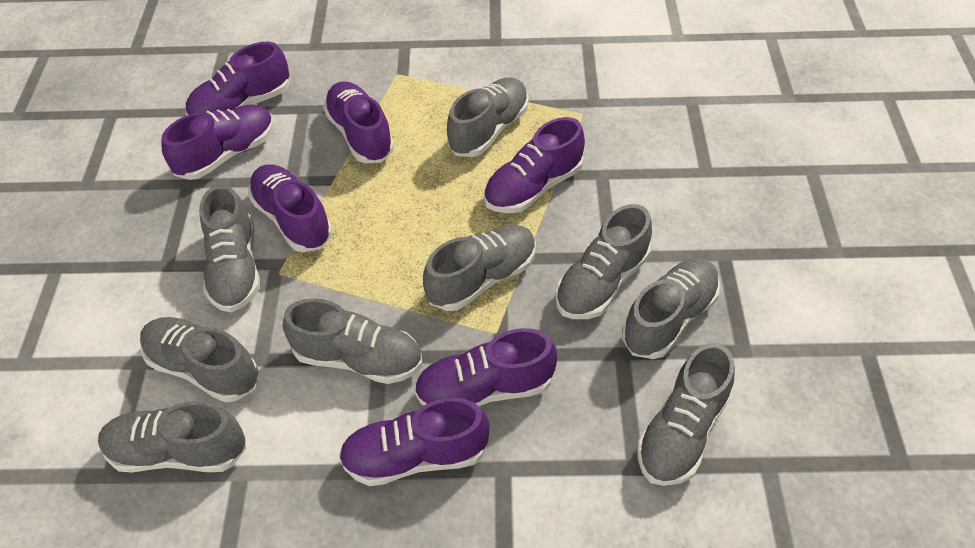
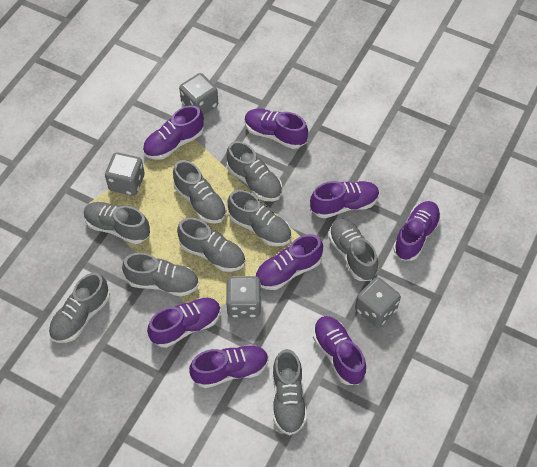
grey dice: none = 0 -> [105,152,145,196] [179,73,218,115] [226,276,261,318] [355,277,401,327] = 4
purple shoe: [162,104,274,180] [186,42,289,116] [248,164,333,252] [323,81,394,163] [339,398,490,486] [414,328,557,406] [484,117,585,213] = 7 -> [143,105,204,160] [147,298,221,348] [189,344,269,388] [244,109,308,149] [255,234,323,290] [310,181,379,218] [313,316,366,385] [393,201,441,261] = 8

